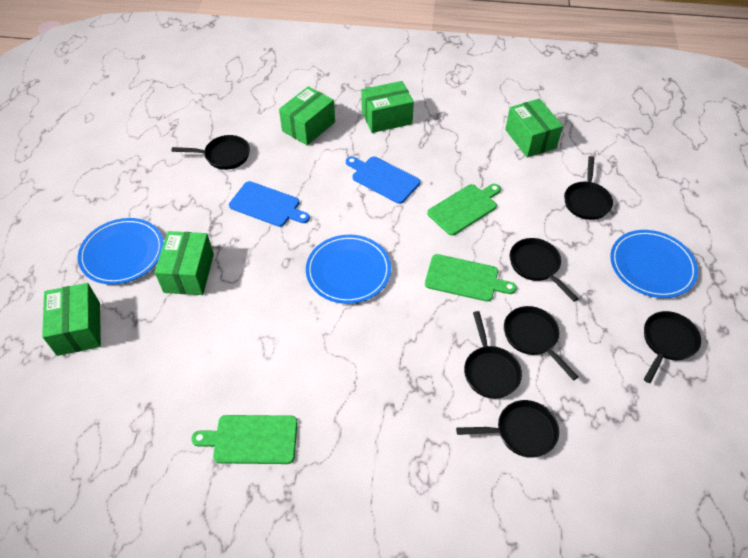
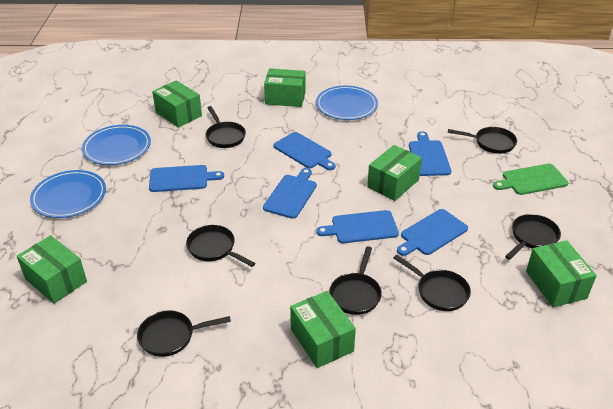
blue cutting board: [229,181,310,227] [346,157,420,204] = 2 -> [149,165,224,192] [263,168,317,219] [273,132,336,170] [316,210,399,243] [397,209,468,256] [409,131,451,176] = 6
green box: [42,283,101,356] [155,231,214,295] [279,86,335,145] [361,81,414,133] [505,99,563,158] = 5 -> [17,235,87,304] [152,80,202,128] [264,68,306,107] [290,291,356,368] [367,145,422,201] [526,240,597,307] = 6
green cutting board: [191,415,297,464] [425,254,517,302] [427,184,501,236] = 3 -> [493,164,568,195] = 1

